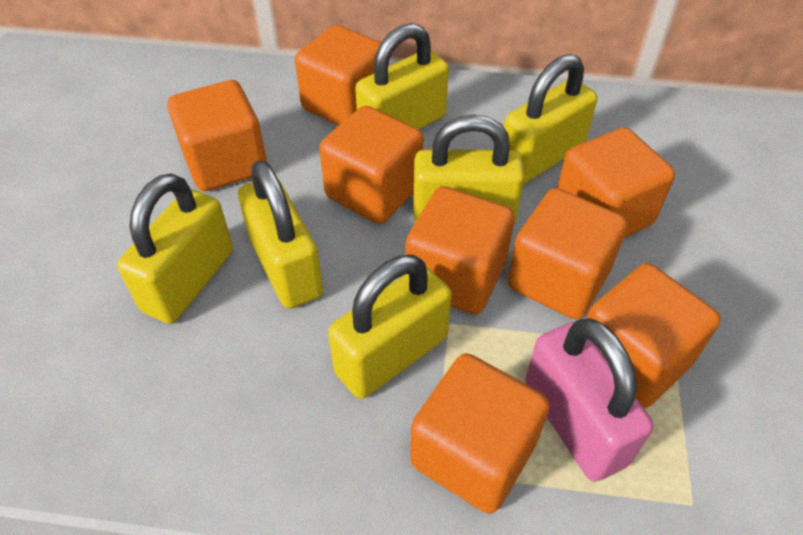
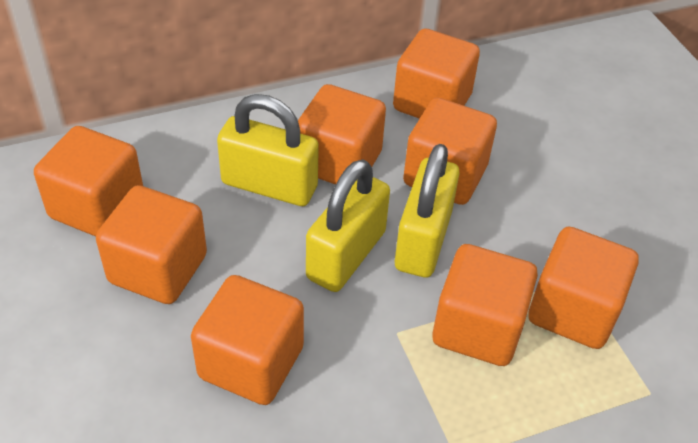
pink padlock: [525,318,653,482] = 1 -> none = 0
yellow padlock: [117,173,233,324] [238,160,323,309] [328,255,452,399] [355,23,449,130] [414,114,525,224] [504,54,597,184] = 6 -> [217,94,319,206] [306,159,390,292] [395,144,460,278] = 3

